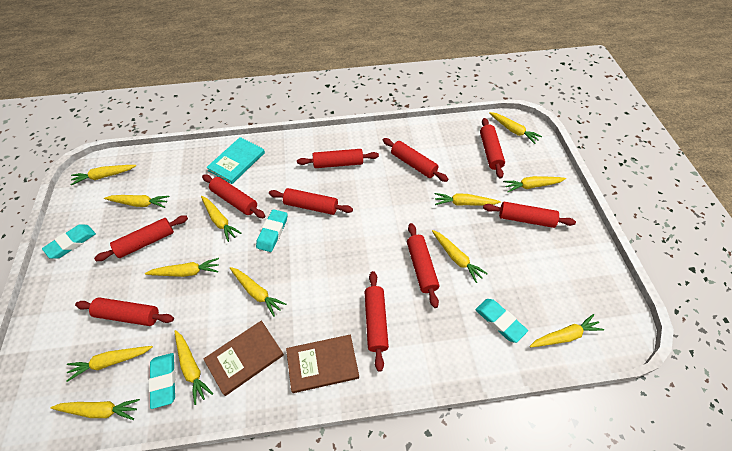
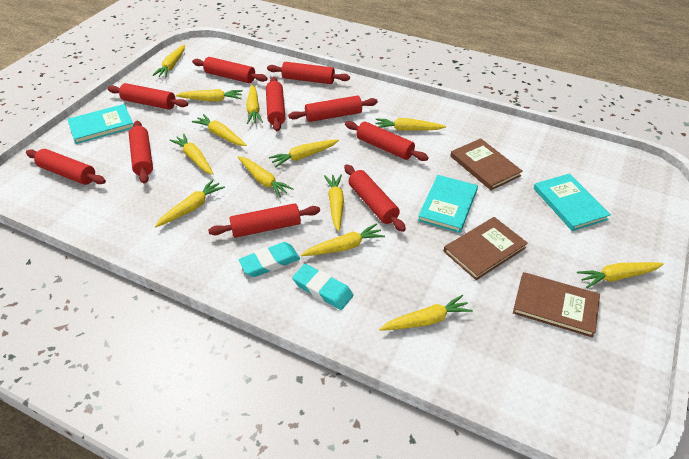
brown book: [203,321,284,396] [286,335,359,393] = 2 -> [444,217,528,280] [450,138,523,190] [513,272,600,338] = 3
turquoise book: [206,137,265,184] = 1 -> [67,104,133,144] [418,175,478,233] [533,173,611,231] = 3
turquoise eraser: [42,224,96,259] [149,353,176,409] [256,209,288,252] [475,299,528,343] = 4 -> [238,242,300,277] [292,264,353,310] = 2

